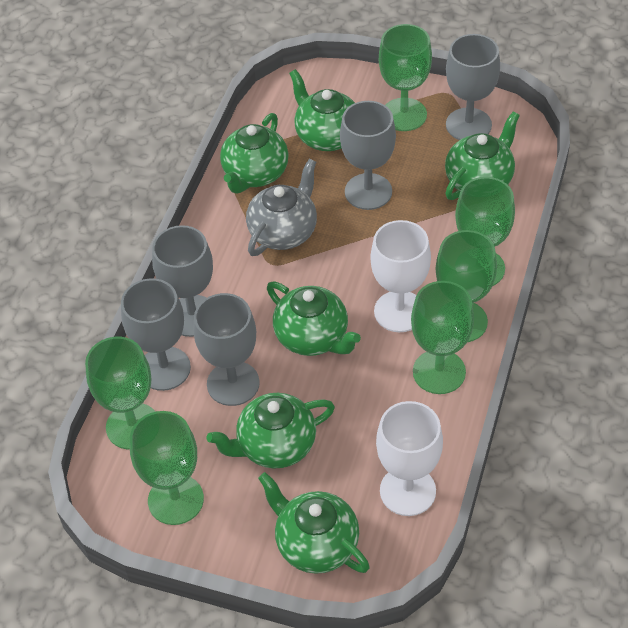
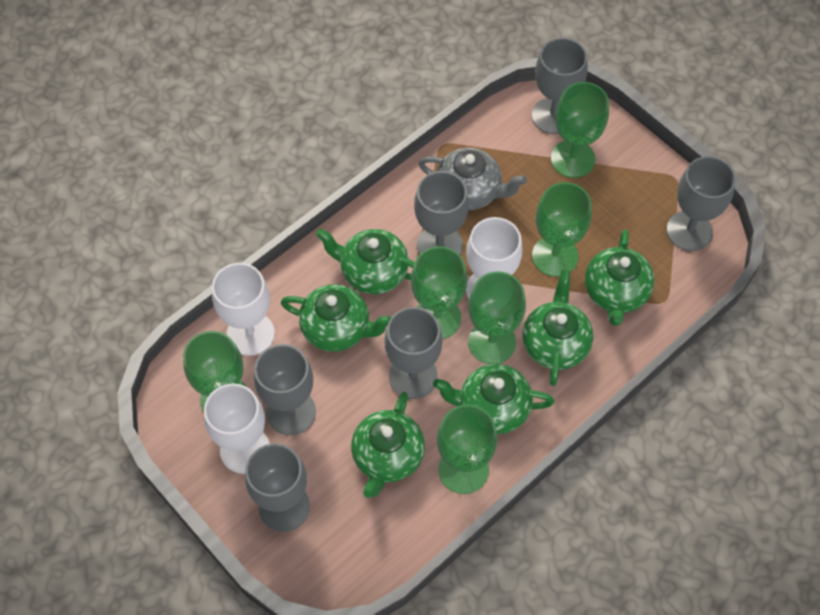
grey goblet: [121,278,191,391] [152,225,213,337] [193,293,260,406] [340,101,396,210] [446,34,500,140] = 5 -> [245,443,310,532] [254,344,316,435] [384,307,442,399] [414,171,469,254] [532,38,588,134] [667,156,736,251] = 6
white goblet: [370,220,431,332] [376,401,443,516] = 2 -> [204,383,270,474] [212,263,275,356] [466,217,522,299] = 3

